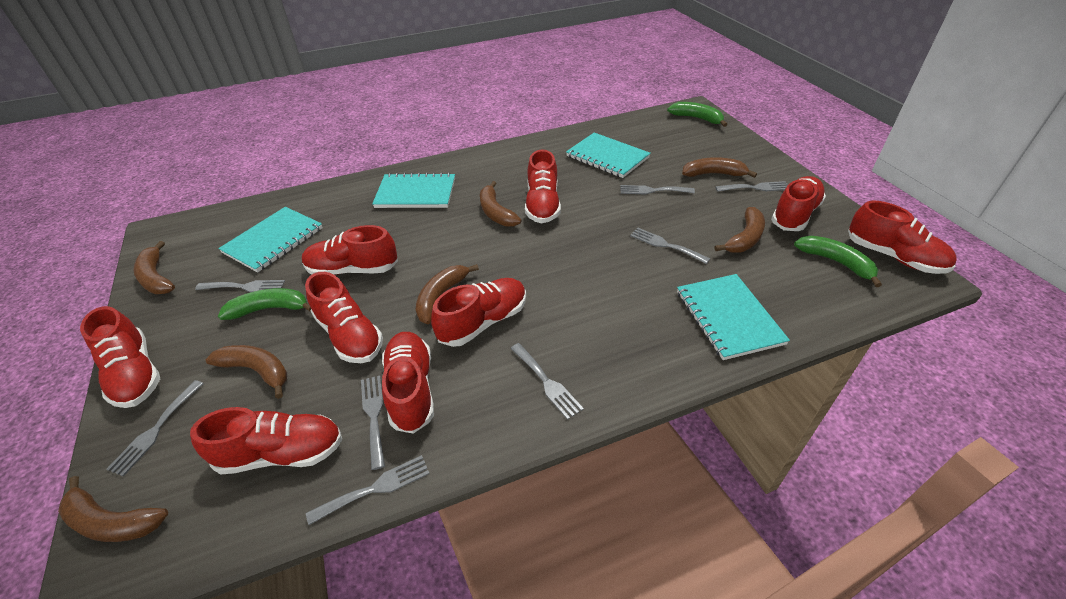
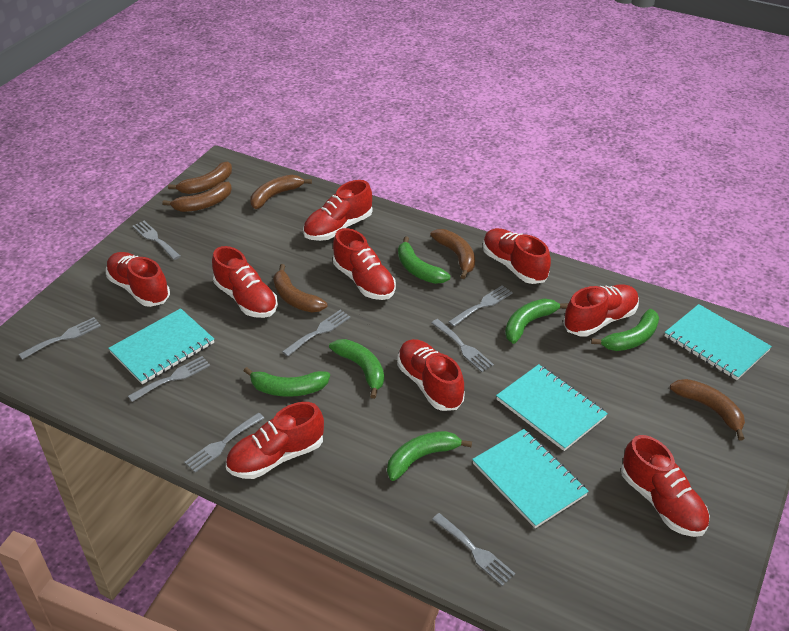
brown banana: [58,476,168,542] [133,241,175,294] [206,345,287,399] [416,264,479,324] [480,181,522,227] [682,157,757,178] [714,207,765,253] = 7 -> [163,182,232,212] [168,162,232,194] [251,175,312,209] [273,264,327,312] [430,229,475,279] [670,379,745,440] = 6
green banana: [218,288,311,320] [667,102,727,127] [794,236,882,287] = 3 -> [244,367,330,397] [329,339,384,399] [387,431,472,481] [398,236,450,284] [505,299,568,344] [591,309,659,351] = 6

